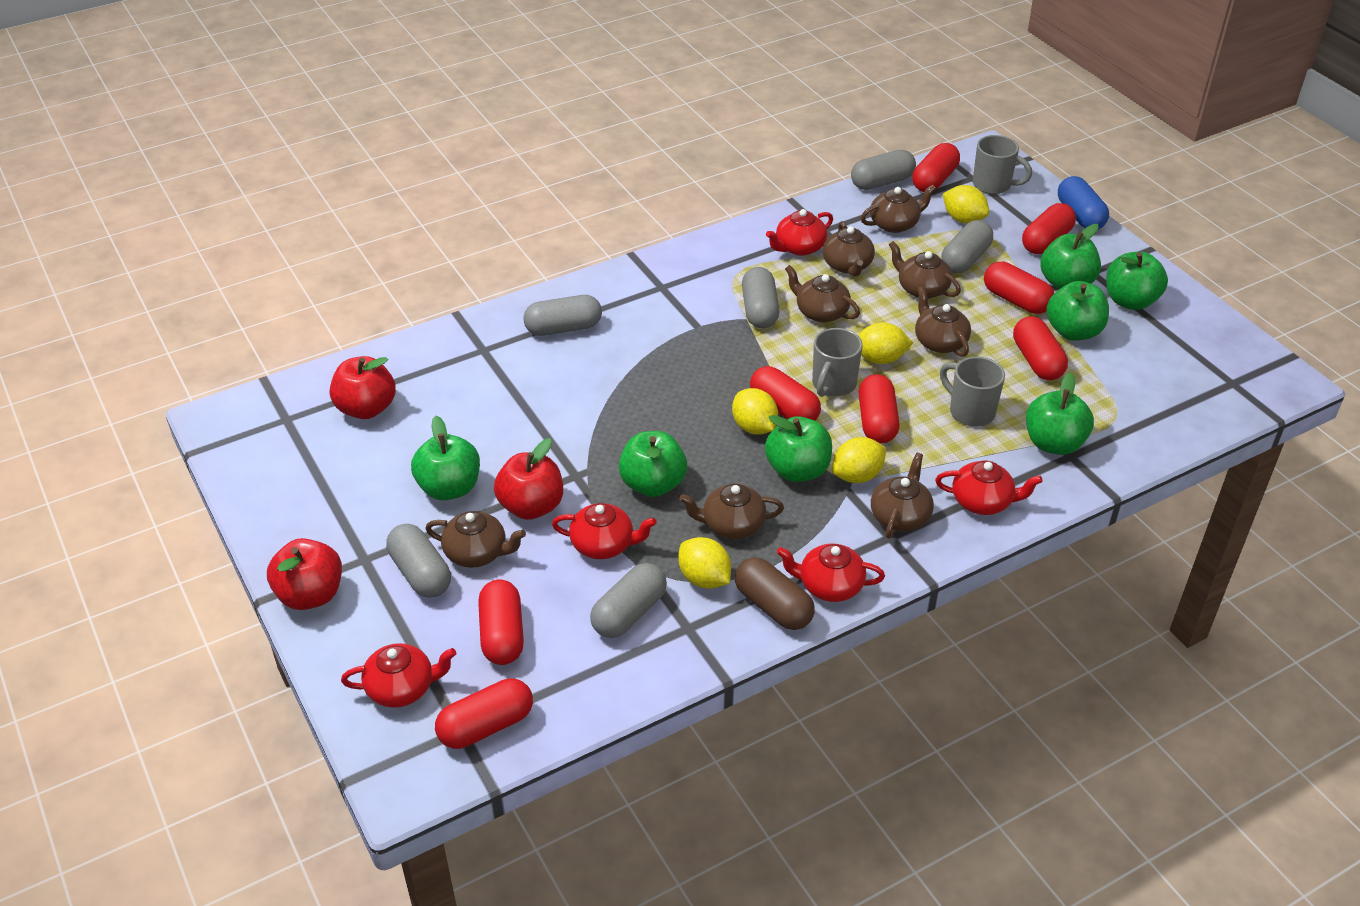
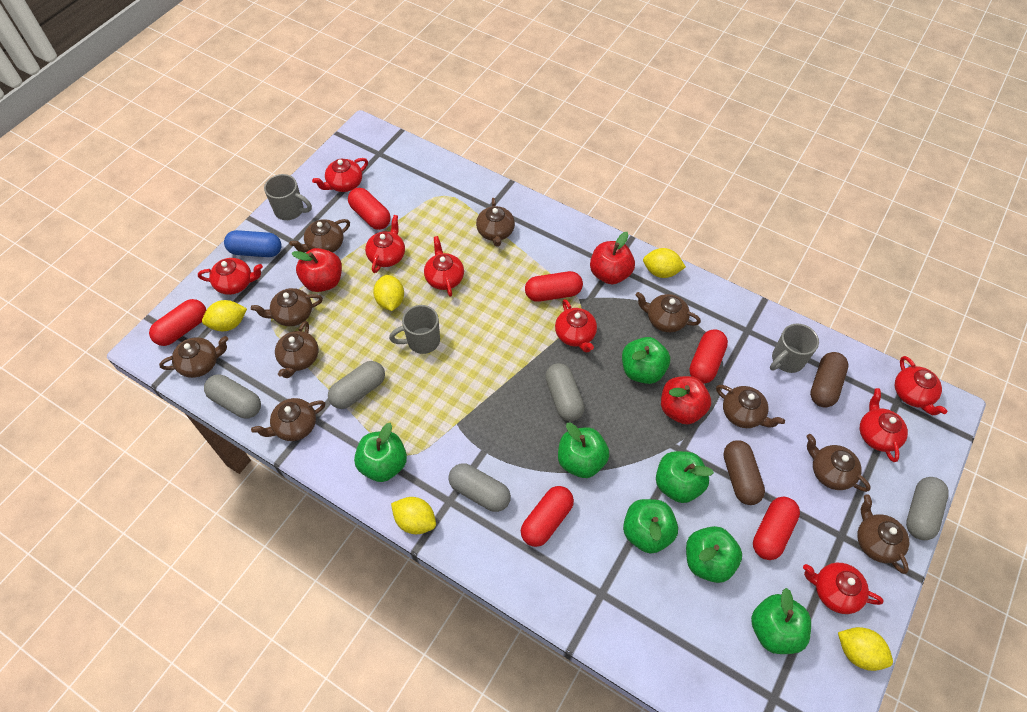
brown capsule: [735,557,815,630] = 1 -> [723,440,765,505] [810,352,848,407] = 2
brown teapot: [425,511,526,568] [679,484,784,539] [785,265,860,323] [822,221,875,277] [861,184,936,233] [871,453,934,538] [889,241,961,299] [915,286,971,357] = 8 -> [159,336,228,378] [251,288,323,326] [251,398,325,441] [275,321,319,378] [289,219,350,252] [476,198,515,247] [636,292,701,332] [716,385,785,428] [806,434,871,492] [857,494,909,574] = 10
grey capsule: [386,524,451,598] [524,295,602,336] [590,563,667,638] [742,267,780,328] [851,150,916,190] [941,220,993,273] = 6 -> [204,375,261,418] [328,361,385,409] [448,463,511,512] [545,363,585,421] [906,477,949,540] = 5
red capsule: [435,678,533,749] [478,580,524,665] [750,366,821,421] [858,374,899,443] [912,143,960,192] [984,262,1054,314] [1013,316,1068,380] [1022,203,1076,254] = 8 -> [149,299,206,346] [348,188,391,230] [521,486,574,547] [525,271,583,302] [689,329,728,384] [753,497,800,560] = 6
red teapot: [341,643,456,708] [552,503,657,559] [766,209,833,256] [777,544,885,602] [935,461,1043,515] = 5 -> [198,258,263,295] [312,158,368,192] [365,215,405,273] [424,236,464,297] [555,299,597,353] [803,563,884,614] [860,388,908,462] [895,356,948,415] = 8

